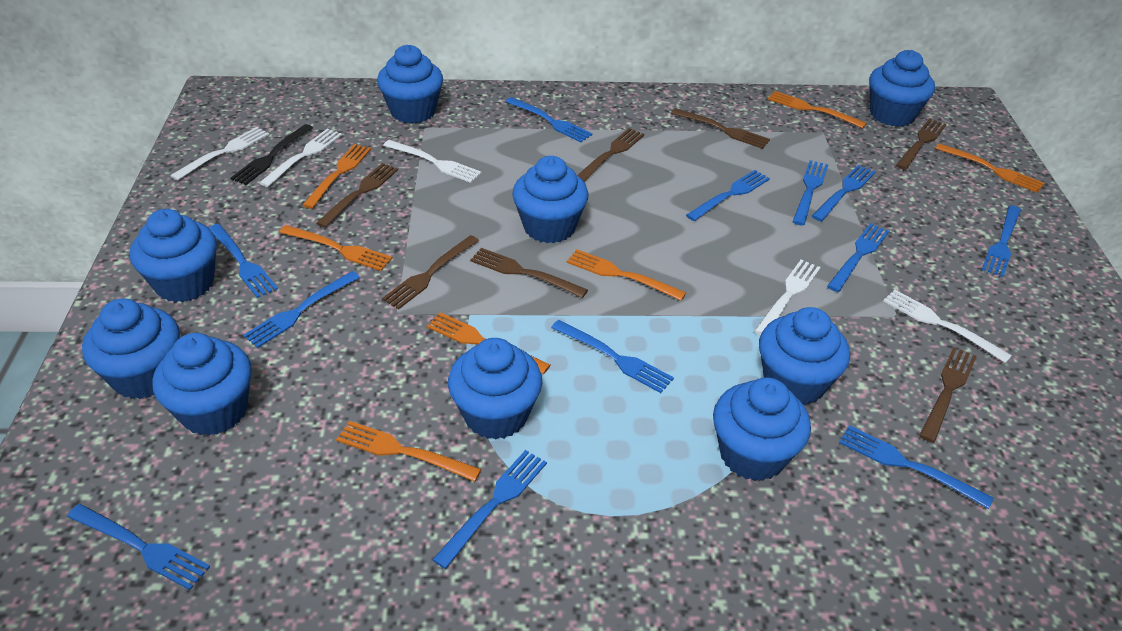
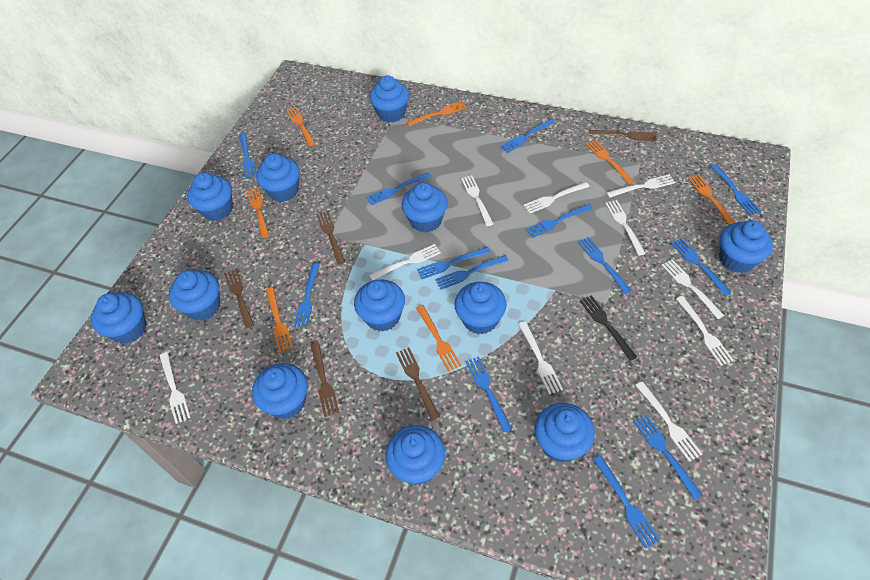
blue cupcake: [82,298,180,399] [130,209,217,302] [152,333,252,436] [377,45,443,124] [448,338,542,440] [512,156,588,243] [713,377,811,481] [759,307,850,405] [869,50,935,127] = 9 -> [91,292,147,344] [169,270,220,321] [187,173,233,221] [252,363,308,419] [256,153,300,202] [354,279,405,332] [369,75,409,123] [386,425,445,485] [402,182,448,233] [454,282,507,334] [535,403,595,463] [719,220,773,273] = 12
blue fork: [67,504,210,590] [209,224,278,298] [243,271,360,348] [432,450,547,569] [505,97,592,142] [551,320,674,393] [686,170,770,221] [792,160,828,226] [812,165,875,221] [827,223,889,292] [839,425,993,509] [982,205,1021,277] = 12 -> [239,133,256,179] [293,263,320,328] [366,173,431,205] [417,247,490,279] [435,255,509,290] [465,356,512,433] [500,119,555,153] [526,204,593,238] [578,237,632,294] [593,456,660,549] [633,414,702,500] [671,238,732,296] [710,164,761,216] = 13
brown fork: [316,163,398,228] [382,235,479,309] [470,248,588,298] [577,128,644,182] [671,108,770,149] [896,118,947,170] [919,347,977,443] = 7 -> [224,269,254,329] [311,342,339,417] [316,211,345,265] [396,347,440,421] [589,130,657,142] = 5
white fork: [170,127,269,181] [259,129,342,187] [383,140,482,183] [754,260,821,336] [883,290,1012,363] = 5 -> [160,352,191,424] [369,244,441,281] [461,175,493,226] [518,321,563,395] [523,182,590,214] [605,200,646,256] [606,174,675,198] [635,381,702,462] [661,259,724,319] [676,296,734,366] = 10

